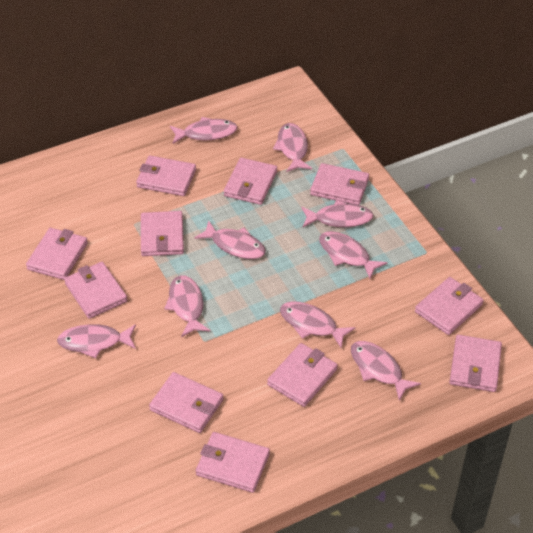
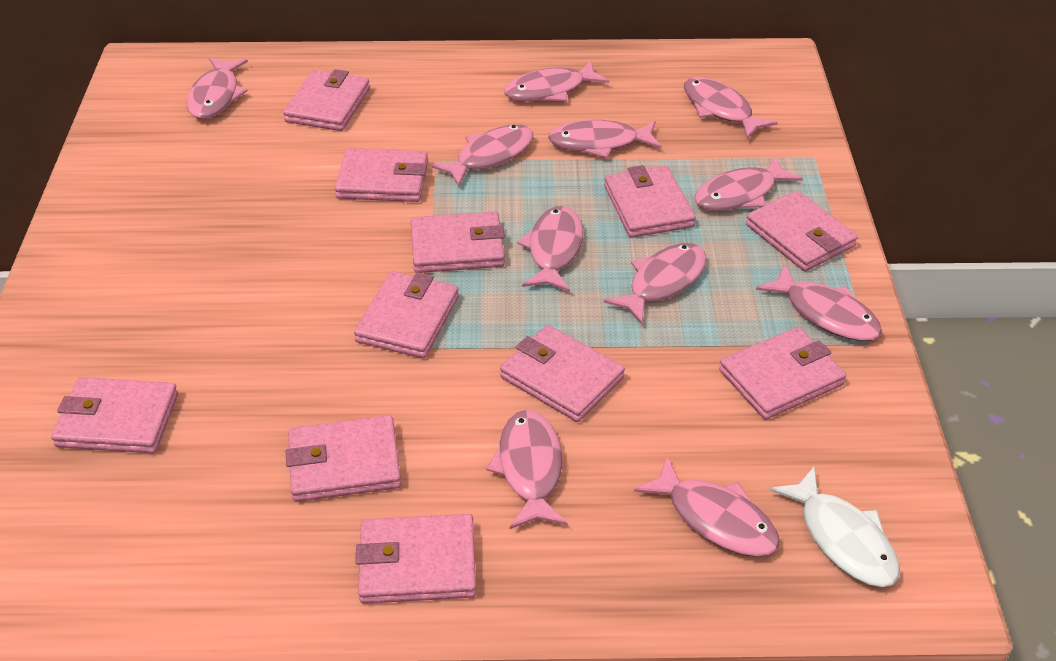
pink fish: [57,324,136,358] [164,275,210,337] [170,117,238,144] [194,220,266,259] [273,123,312,172] [280,301,356,348] [301,200,373,227] [319,231,387,279] [351,341,421,401] = 9 -> [187,57,248,119] [431,125,533,187] [486,410,568,529] [504,61,609,101] [517,206,584,292] [548,120,662,158] [604,243,707,324] [634,456,780,557] [684,77,778,139] [694,156,803,211] [756,264,882,341] = 11
white fish: none = 0 -> [769,467,900,587] = 1

